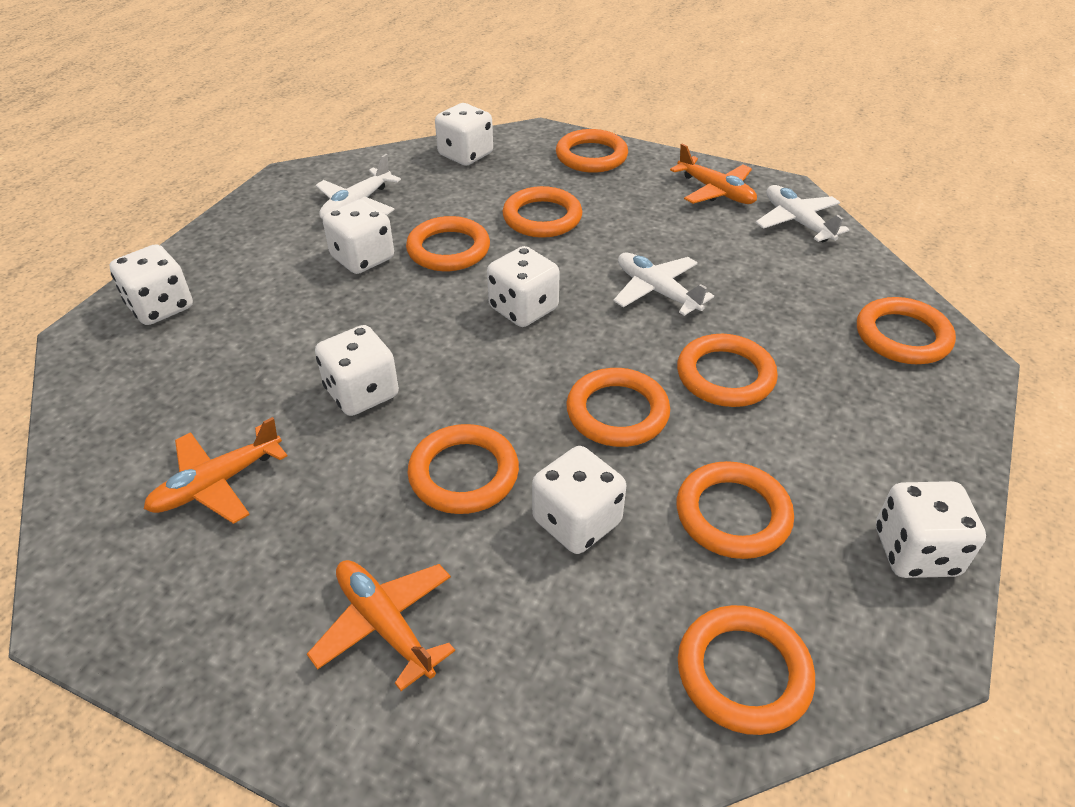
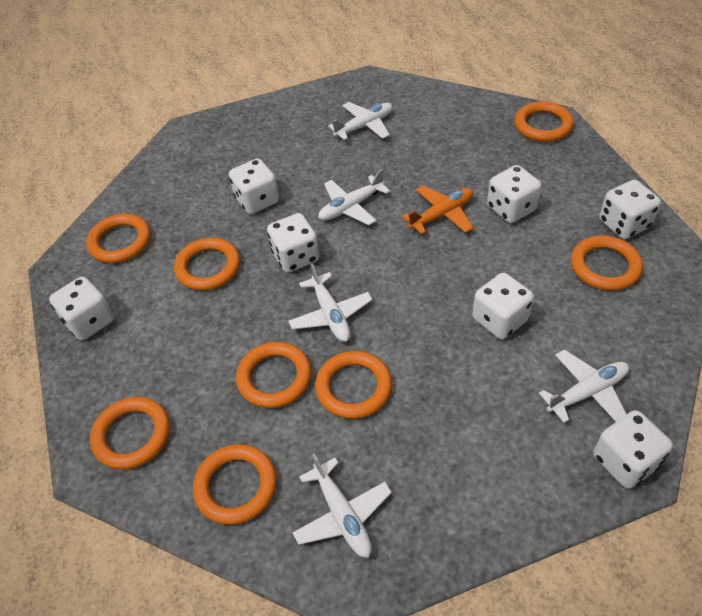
orange plane: [144,417,287,524] [307,560,455,691] [670,144,757,204] = 3 -> [402,185,473,234] = 1
orange ring: [406,216,490,271] [407,424,519,514] [502,186,582,238] [556,129,628,173] [566,368,670,447] [677,334,778,407] [677,461,794,559] [678,605,815,735] [857,297,956,364] = 9 -> [86,214,150,263] [90,397,170,470] [174,238,240,291] [193,444,276,525] [236,342,311,408] [315,351,392,419] [514,101,574,142] [571,236,643,291] = 8
white plane: [316,154,401,219] [613,252,714,316] [756,185,849,242] = 3 -> [288,263,372,342] [293,454,392,558] [318,169,390,225] [328,102,393,140] [539,349,629,423] = 5

